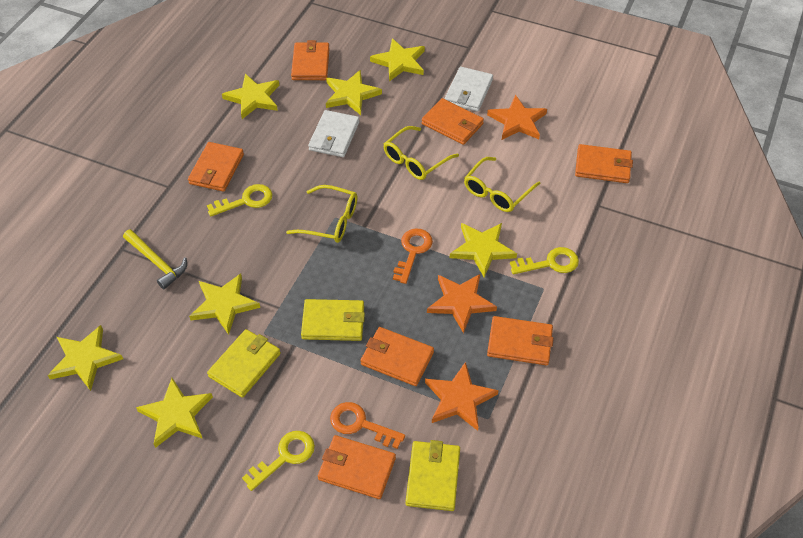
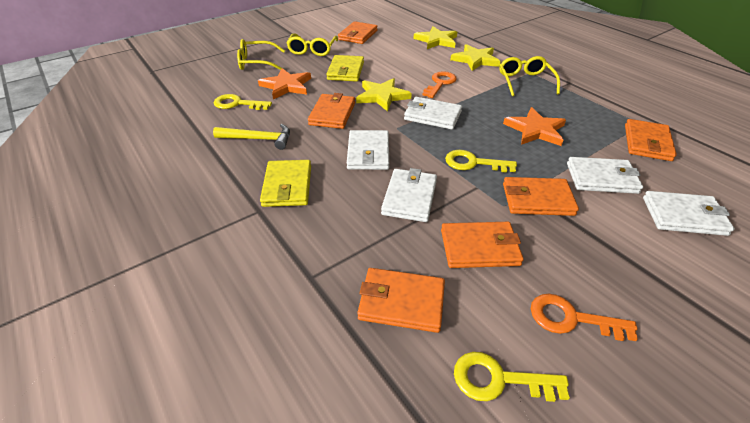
orange star: [425,362,499,431] [427,274,497,333] [487,95,547,140] = 3 -> [258,68,311,99] [503,107,566,146] = 2
orange wallet: [188,142,244,192] [291,40,330,80] [318,435,396,499] [360,327,434,386] [422,98,484,145] [487,316,554,365] [575,144,633,183] = 7 -> [308,93,355,129] [338,21,378,44] [357,268,445,333] [441,222,524,268] [503,177,579,216] [625,119,677,161] = 6
white wallet: [308,110,360,157] [445,67,493,112] = 2 -> [347,130,389,170] [381,168,437,222] [404,97,462,130] [567,157,643,194] [643,191,735,236] = 5
yellow star: [48,325,123,391] [136,378,213,448] [189,273,260,335] [222,74,280,119] [326,70,382,115] [370,38,425,81] [450,223,517,277] = 7 -> [356,78,412,112] [414,26,457,49] [450,44,501,71] = 3
yellow wallet: [207,329,281,398] [301,299,365,341] [406,440,460,511] = 3 -> [260,160,311,207] [326,55,364,82] = 2

